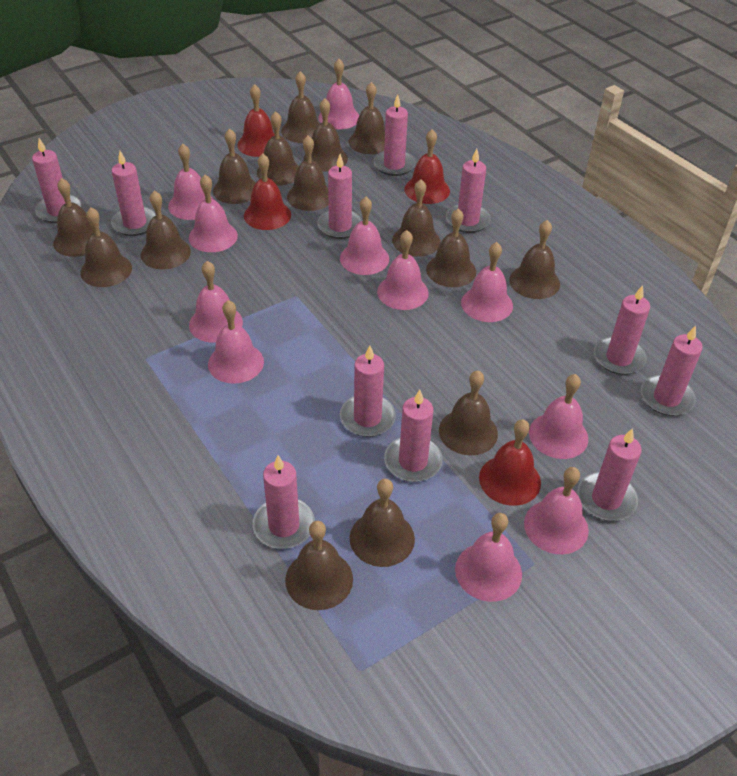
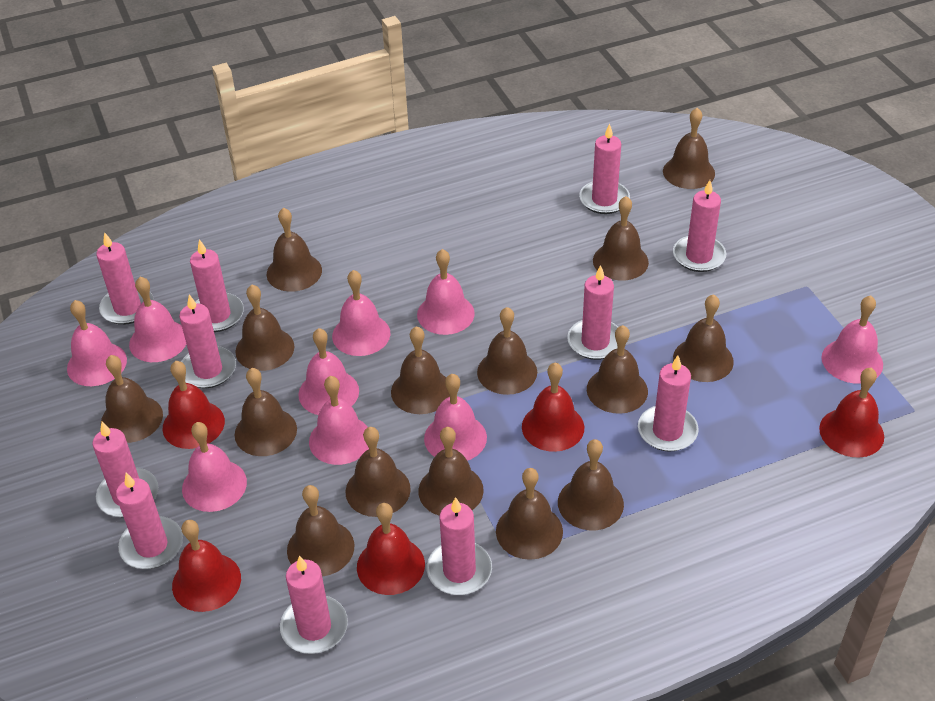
pink bell: [168,144,213,220] [189,175,238,252] [189,261,243,343] [208,300,264,384] [318,59,359,129] [340,197,389,275] [377,230,429,310] [455,513,522,602] [461,242,513,322] [524,467,589,554] [529,374,588,459] = 11 -> [67,300,127,386] [129,277,186,362] [182,422,247,512] [298,328,359,415] [309,376,369,465] [332,270,391,356] [417,249,475,335] [424,374,487,461] [821,296,883,384] = 9
red bell: [238,84,274,157] [244,154,291,230] [404,129,450,204] [479,419,541,506] = 4 -> [162,361,225,449] [172,520,241,612] [357,503,425,595] [522,362,584,452] [819,368,884,458] = 5

